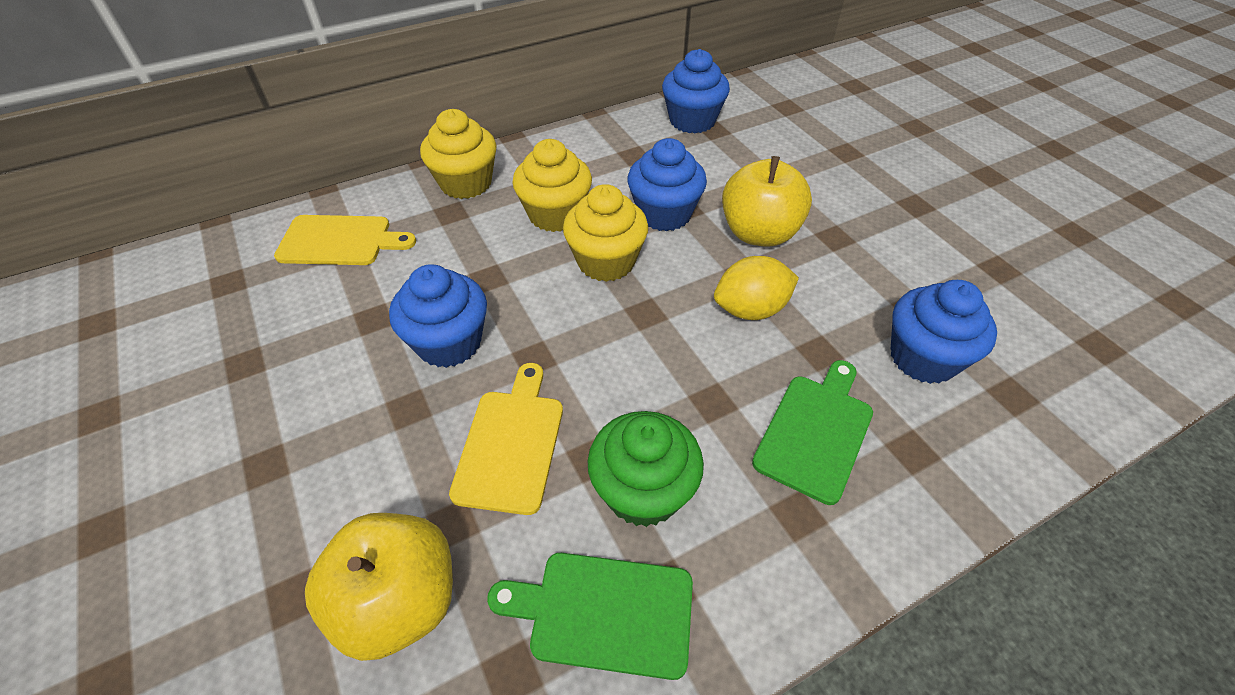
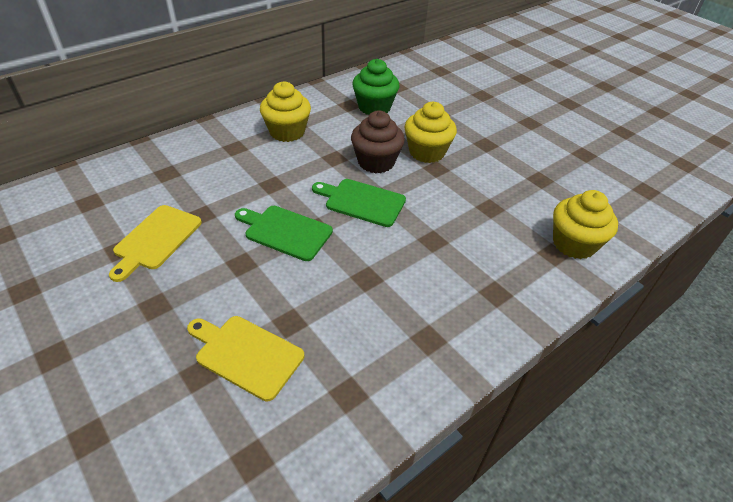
blue cupcake: [389,264,487,368] [627,138,707,231] [662,49,730,133] [890,280,997,384] = 4 -> none = 0
brown cupcake: none = 0 -> [351,111,405,173] = 1
yellow apple: [305,513,453,661] [722,156,812,247] = 2 -> none = 0
yellow lemon: [714,256,799,320] = 1 -> none = 0

